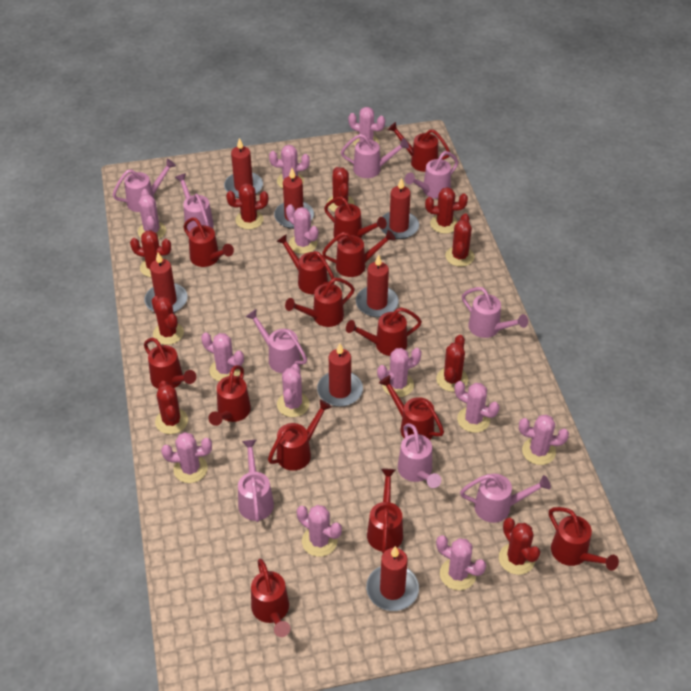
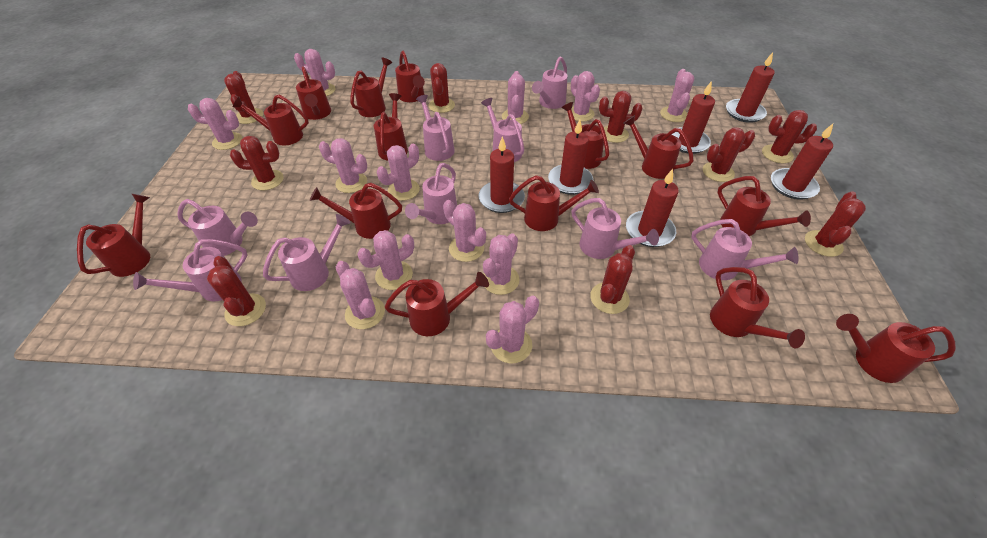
red candle: [144,253,188,313] [224,138,263,198] [274,168,314,229] [317,343,363,407] [356,255,399,317] [366,546,419,611] [380,178,419,239] = 7 -> [479,136,525,213] [548,120,593,195] [626,169,679,247] [672,81,715,154] [726,52,775,123] [771,124,833,200] = 6

